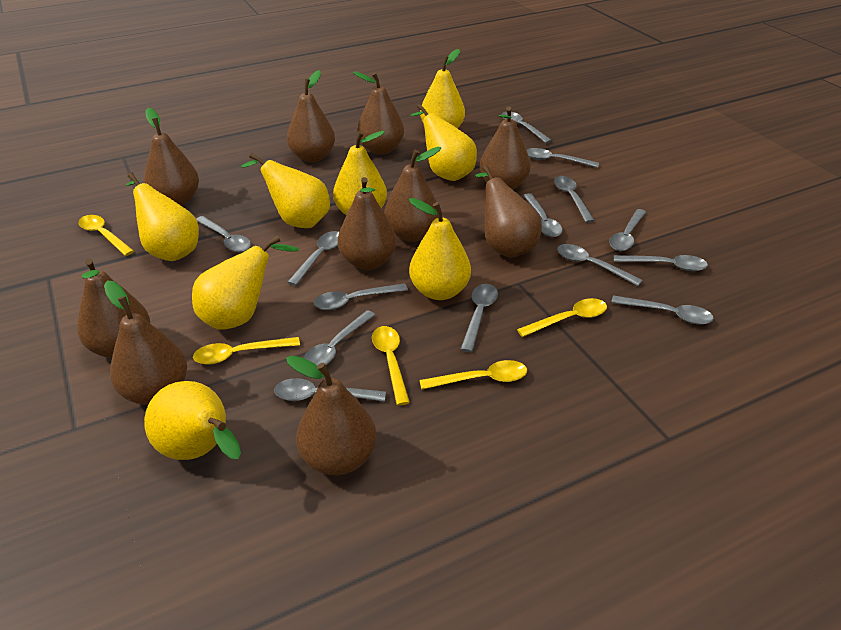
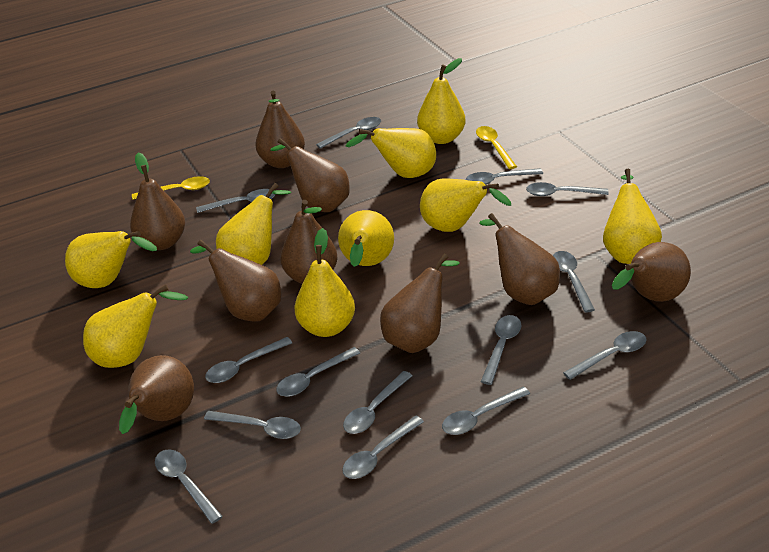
brown pear: [77,258,150,358] [104,281,187,405] [144,108,199,205] [286,356,377,475] [287,70,335,162] [338,177,397,270] [353,72,404,154] [384,147,441,242] [475,165,542,258] [479,107,531,190] = 10 -> [119,355,194,434] [130,153,185,250] [190,240,281,322] [255,91,305,168] [270,138,350,212] [280,200,338,284] [380,254,460,353] [479,213,560,305] [612,242,691,302] = 9
yellow pear: [126,172,199,261] [144,381,241,460] [192,236,299,330] [241,153,330,228] [333,131,387,215] [409,198,471,300] [410,104,477,181] [420,49,465,129] = 8 -> [65,231,157,288] [83,284,188,368] [216,183,291,265] [295,228,355,337] [338,210,394,267] [346,128,436,178] [417,58,466,144] [420,178,511,232] [603,169,662,264] = 9
yellow spoon: [78,215,134,256] [193,337,300,365] [372,326,410,405] [419,360,527,390] [517,298,607,337] = 5 -> [132,176,210,200] [476,126,517,169] = 2

